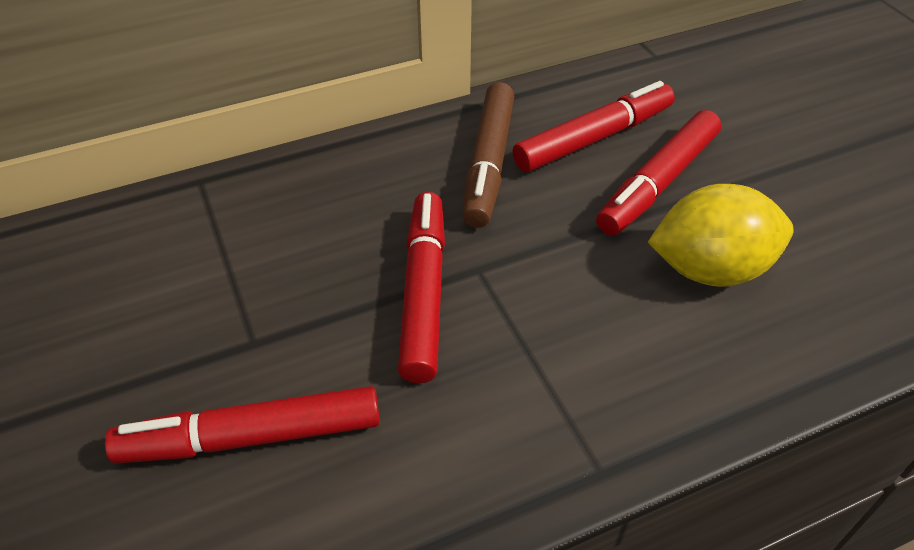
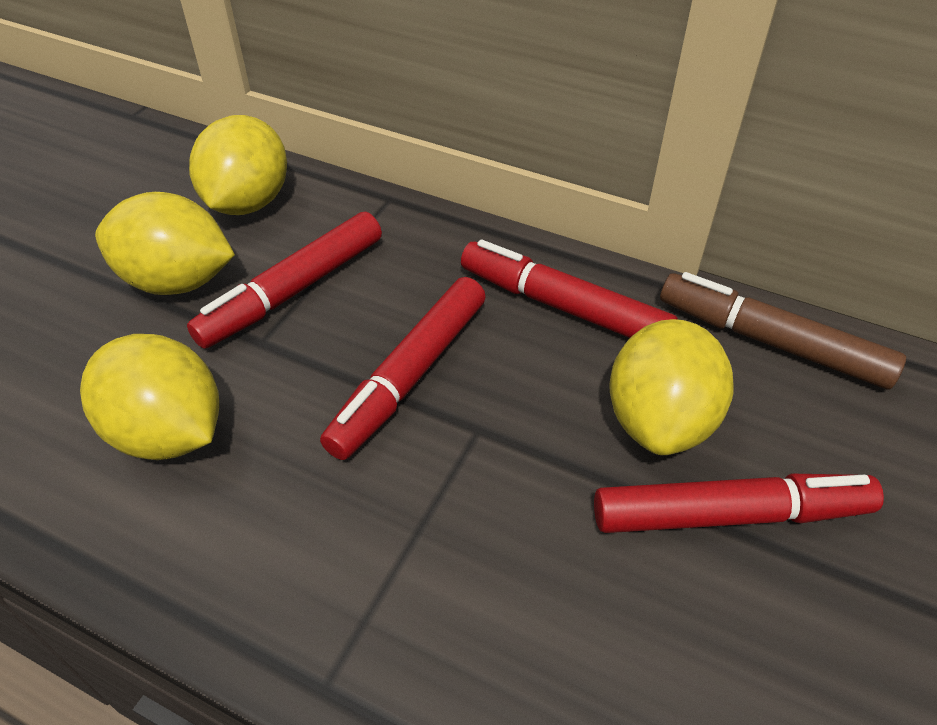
yellow lemon: [648,184,794,287] = 1 -> [80,334,219,460] [95,192,235,295] [189,115,287,215] [609,319,734,455] = 4

